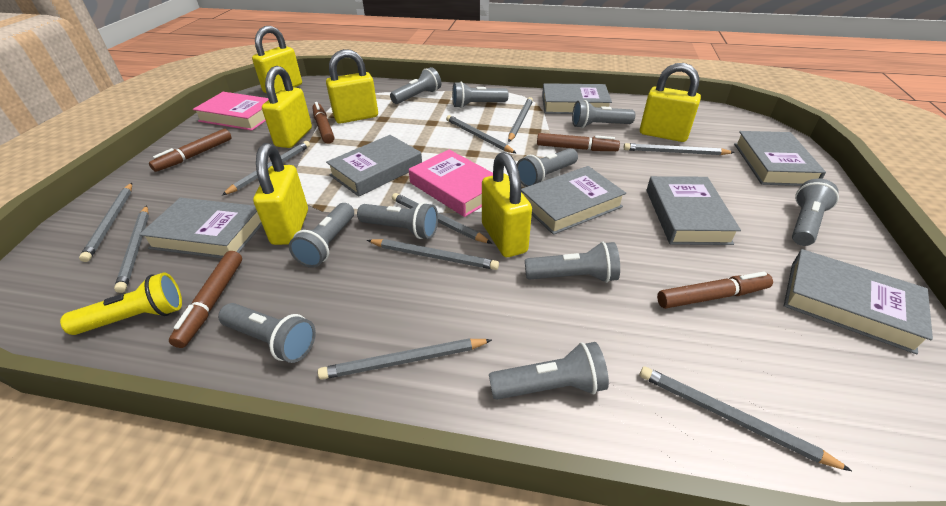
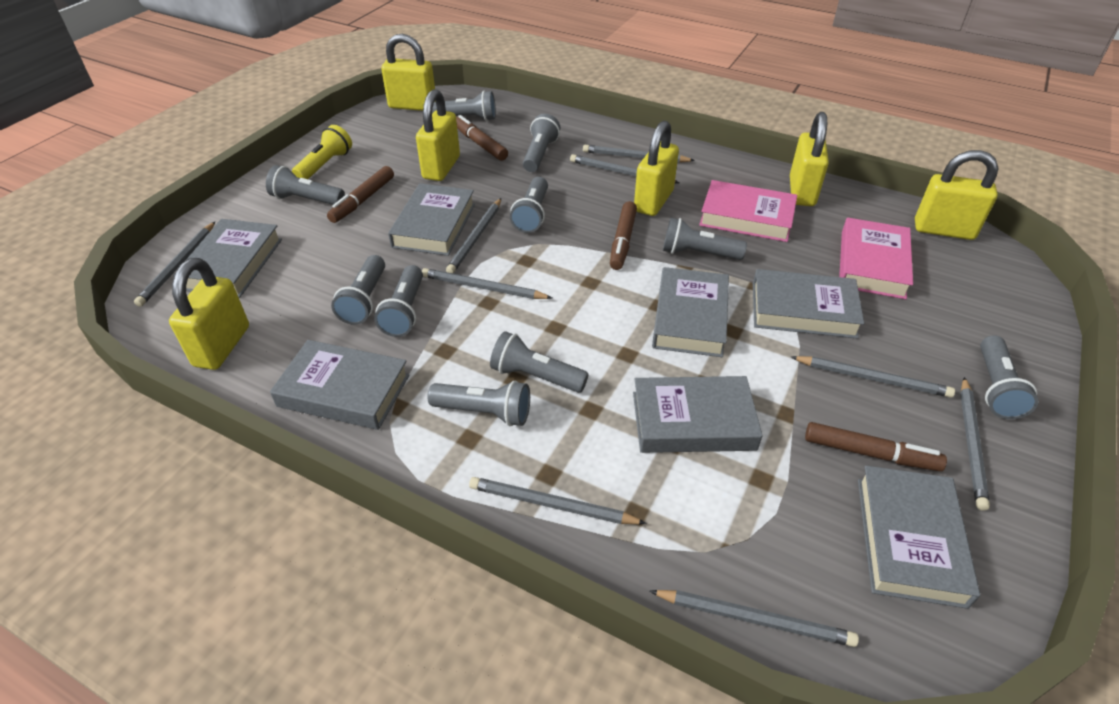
brown marker: [149,129,232,172] [169,251,242,348] [312,102,334,144] [537,133,620,151] [657,272,773,309] = 5 -> [327,166,394,223] [456,115,508,161] [610,201,637,270] [805,422,947,471] = 4
grey pencil: [79,183,132,262] [114,205,149,293] [222,141,310,195] [318,338,492,380] [367,239,499,270] [392,193,492,244] [446,115,516,153] [508,97,533,142] [623,143,735,155] [640,366,852,471] = 10 -> [134,222,215,307] [422,268,552,299] [446,198,501,273] [469,477,646,524] [570,154,679,184] [583,145,695,163] [650,590,859,647] [791,356,955,398] [960,377,990,511] = 9

